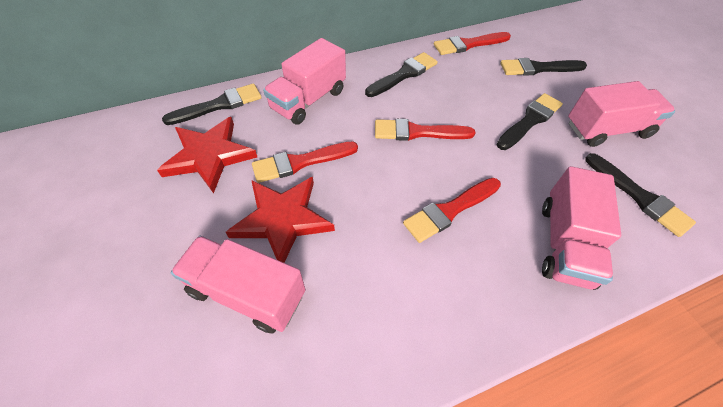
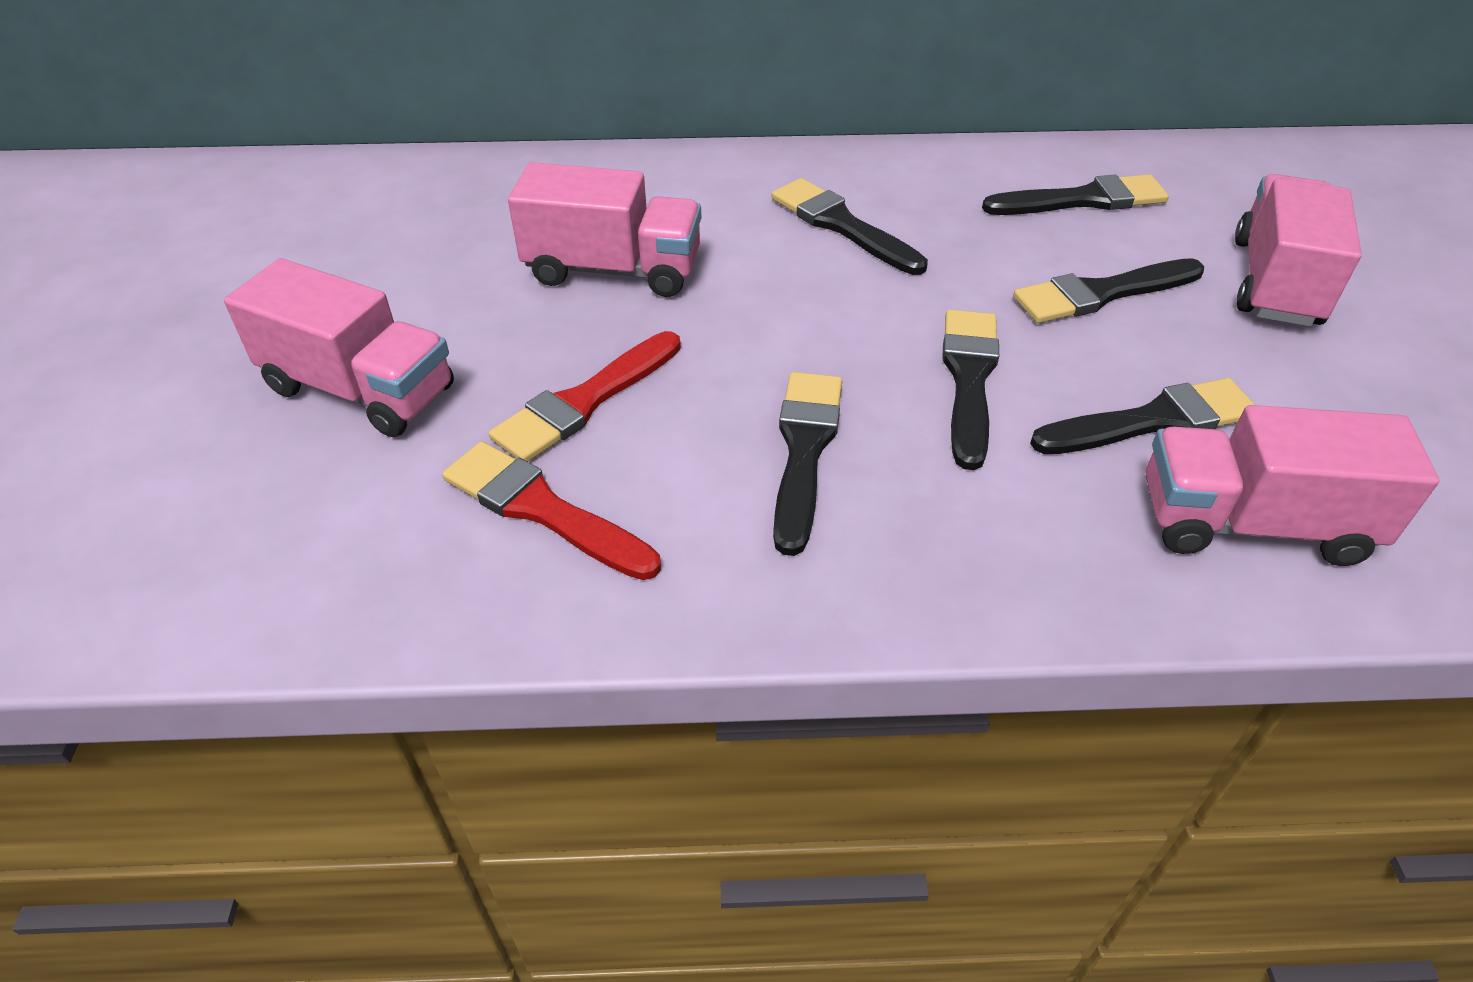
black brush: [162,83,262,125] [365,52,438,97] [496,93,563,150] [500,58,587,76] [585,153,696,237] = 5 -> [772,178,928,275] [773,372,842,556] [942,309,999,470] [982,174,1169,215] [1013,258,1204,323] [1030,378,1255,454] = 6
red brush: [252,141,358,183] [375,119,475,141] [403,178,501,243] [434,32,511,55] = 4 -> [442,441,661,580] [489,331,681,462] = 2
red star: [157,117,257,193] [226,177,335,263] = 2 -> none = 0

